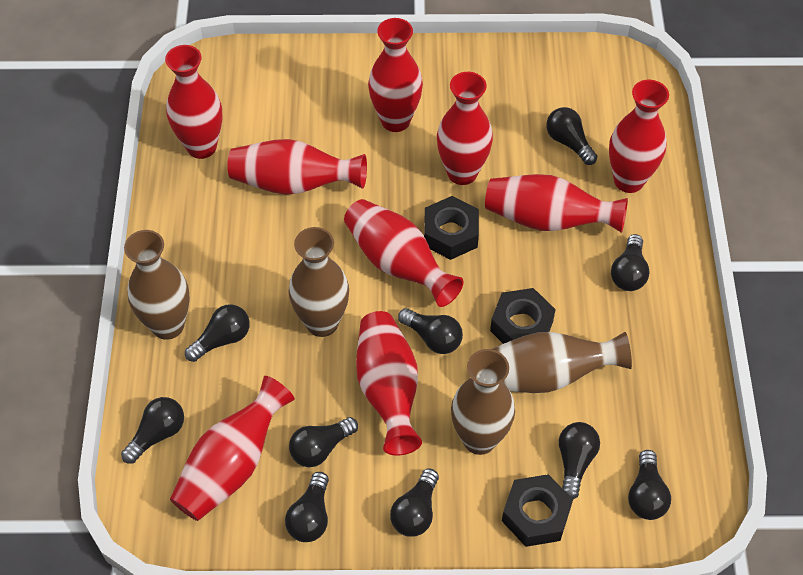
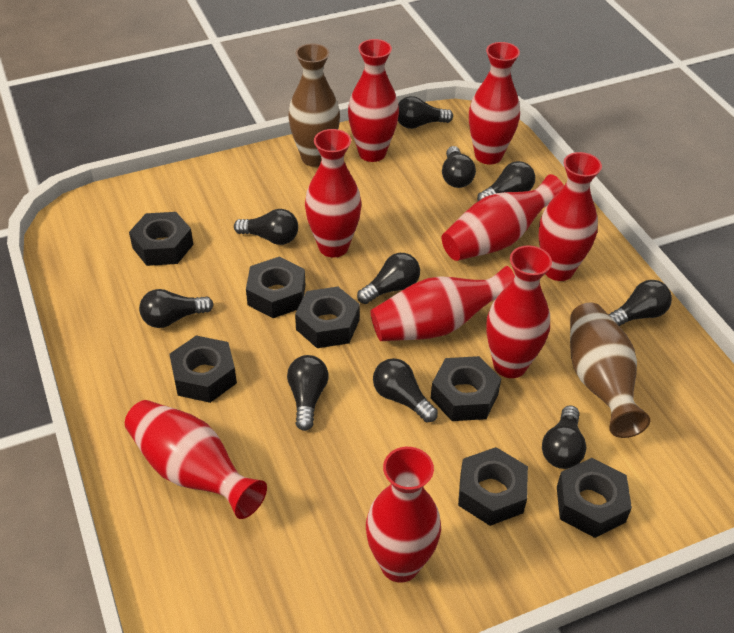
black nut: [424,196,479,260] [490,288,556,344] [502,474,573,547] = 3 -> [129,212,193,266] [169,335,237,403] [246,257,305,318] [295,287,360,348] [431,356,501,421] [458,447,528,526] [557,458,632,538] = 7
brown vase: [124,230,190,340] [289,227,349,337] [451,349,515,455] [492,332,632,393] = 4 -> [288,43,340,167] [570,302,650,438] = 2

